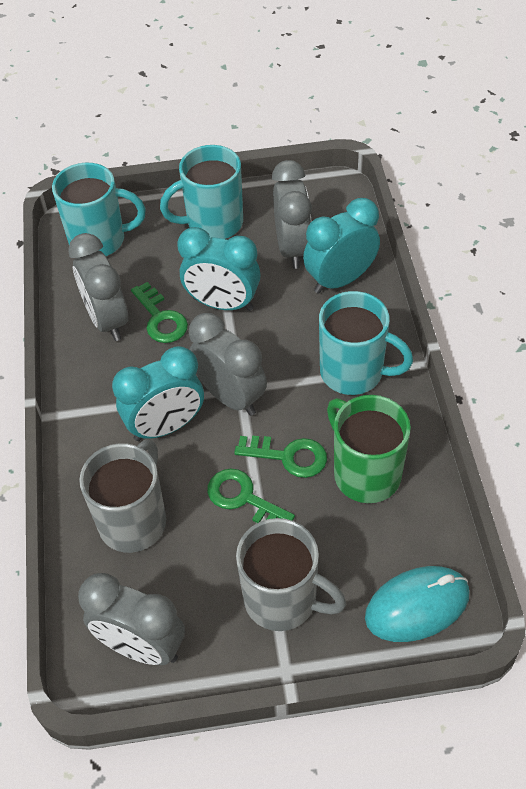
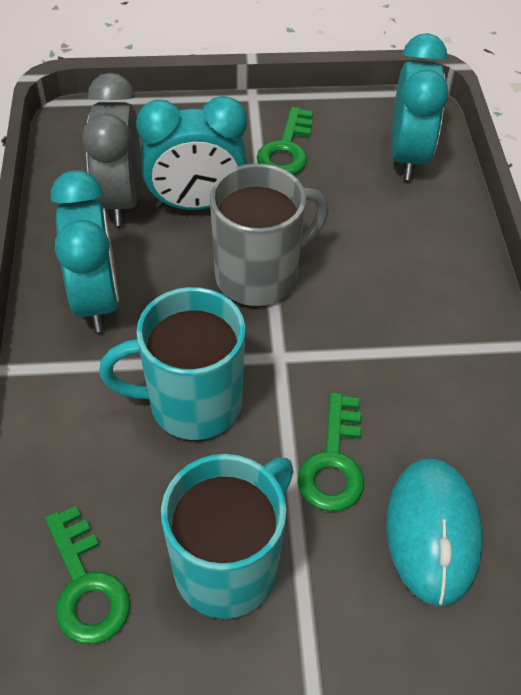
green mug: [327,395,411,503] = 1 -> none = 0
grey clock: [68,233,128,341] [78,573,185,665] [189,313,267,416] [272,160,312,269] = 4 -> [82,73,141,226] = 1
grey mug: [79,440,166,553] [236,518,346,631] = 2 -> [210,163,329,306] = 1
turquoise mug: [52,163,146,256] [160,145,243,239] [319,291,413,395] = 3 -> [99,287,246,440] [161,454,294,619] = 2

